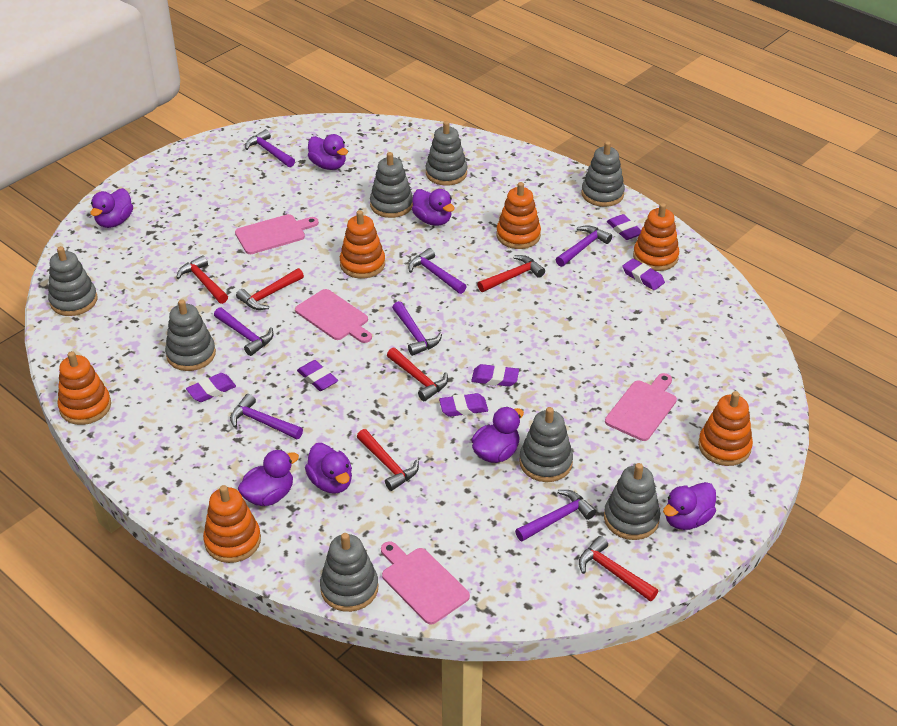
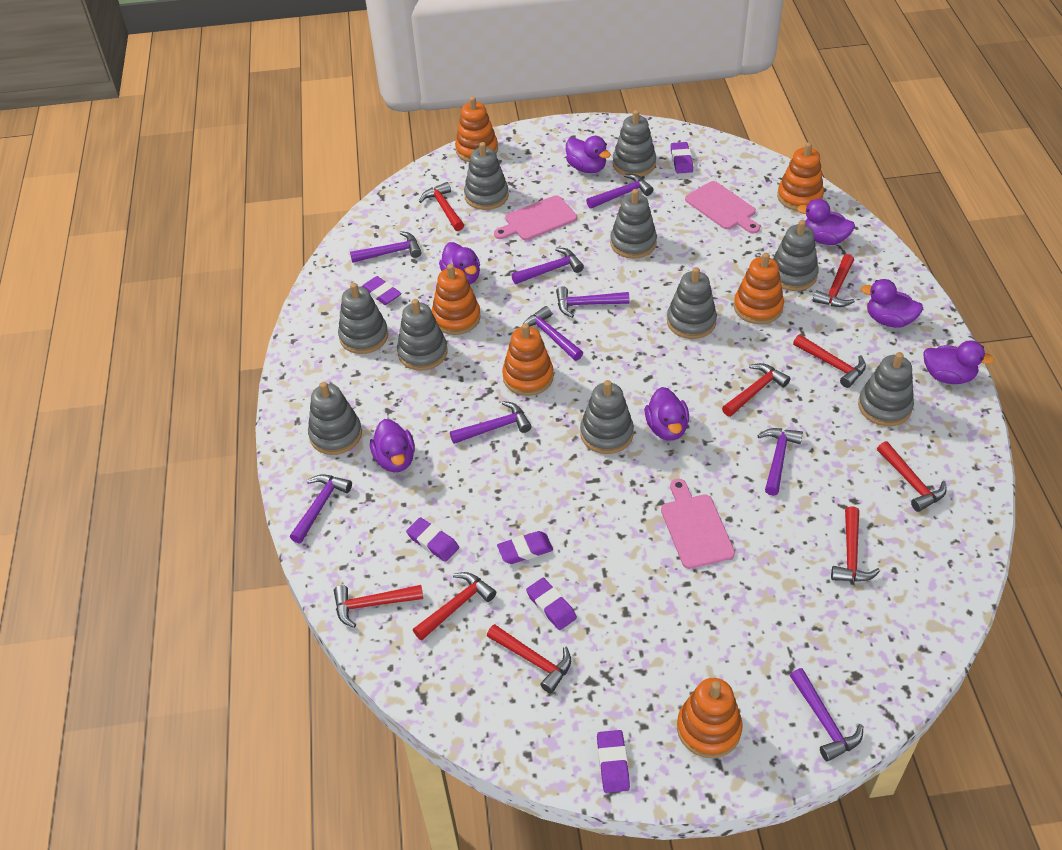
grey stacking toy: [48,246,97,316] [165,299,216,371] [320,533,378,612] [370,152,413,218] [425,121,467,186] [519,407,573,482] [581,141,625,207] [604,463,660,540] = 8 -> [308,382,362,455] [338,283,388,354] [397,299,447,371] [464,142,509,210] [580,380,634,454] [610,189,657,259] [613,110,656,177] [667,267,717,339] [773,220,819,291] [858,352,914,426] = 10
pink cutting board: [235,214,319,254] [295,289,372,343] [381,541,470,625] [605,373,677,441] = 4 -> [494,195,577,240] [661,479,735,569] [685,181,760,234] = 3
purple hammer: [214,307,273,356] [230,394,303,439] [245,129,295,167] [392,301,442,356] [408,248,467,294] [515,490,596,542] [556,225,612,267] = 7 -> [290,474,352,543] [350,231,422,263] [450,401,532,444] [511,247,584,284] [523,306,583,361] [556,286,629,318] [586,174,653,209] [758,428,803,496] [790,668,863,762] = 9
red hammer: [176,255,228,304] [236,268,304,310] [357,429,419,491] [387,348,448,401] [478,255,545,292] [579,536,658,601] = 6 -> [334,585,423,628] [413,572,496,640] [419,182,464,231] [487,624,571,693] [722,363,791,417] [793,335,866,388] [813,254,855,307] [831,506,880,582] [877,441,947,512] = 9

